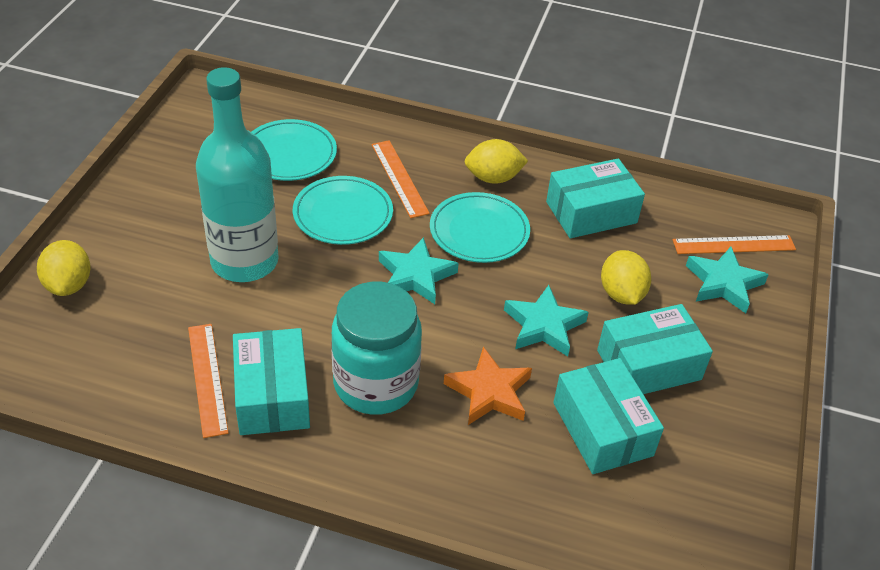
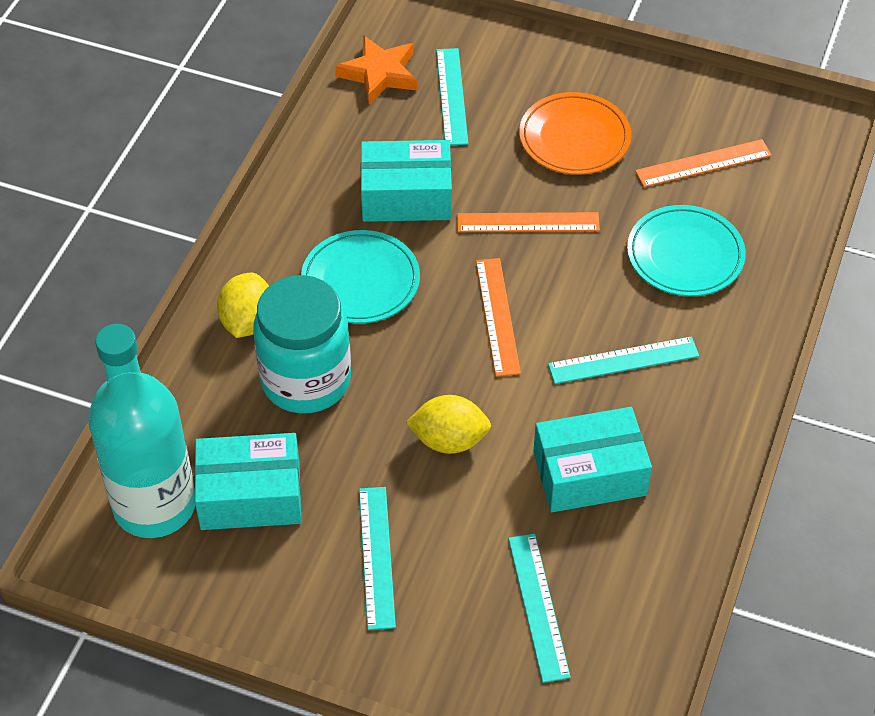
orange plate: none = 0 -> [519,92,631,175] = 1
turquoise box: [233,328,310,435] [546,159,645,238] [553,358,664,474] [597,304,713,394] = 4 -> [194,433,301,530] [361,140,452,222] [533,407,652,512] = 3
turquoise plate: [251,119,337,181] [293,176,393,245] [430,192,530,263] = 3 -> [301,230,420,324] [627,205,746,296] = 2
turquoise ruler: none = 0 -> [359,487,396,630] [436,48,468,145] [508,534,571,683] [548,336,699,384] = 4
turquoise star: [379,237,459,304] [504,285,589,356] [686,247,769,313] = 3 -> none = 0
yellow lemon: [37,240,91,296] [465,139,528,184] [601,250,651,305] = 3 -> [217,273,269,338] [405,395,491,454] = 2

